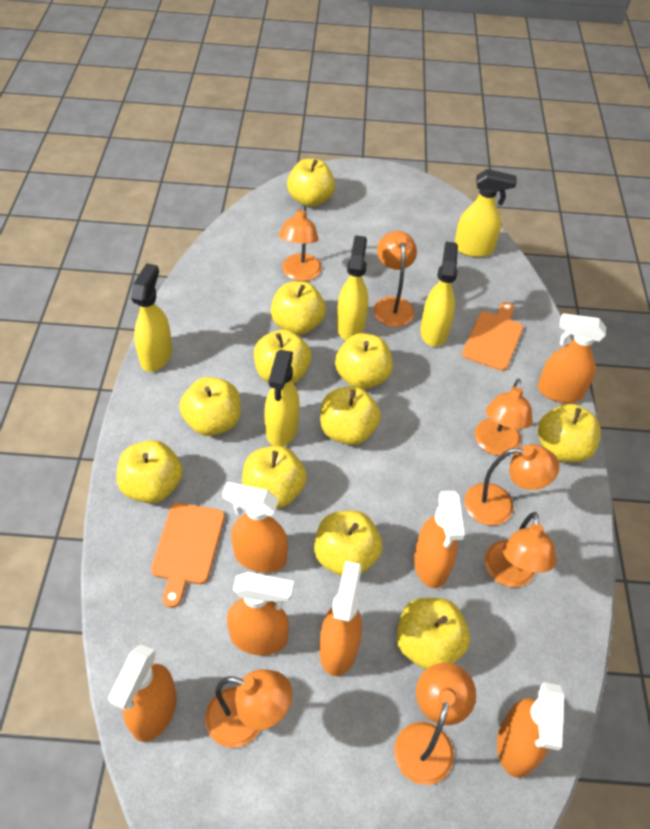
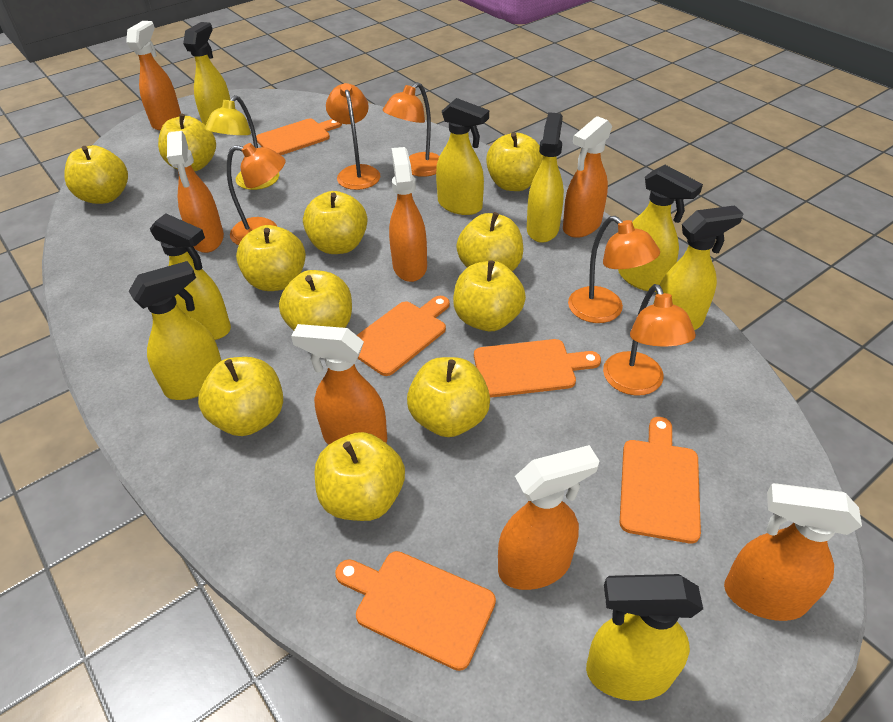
orange cutting board: [151,503,225,608] [462,302,523,371] = 2 -> [256,119,342,155] [335,551,496,671] [357,296,450,376] [474,339,601,398] [620,417,701,543] = 5
orange lamp: [205,669,292,748] [279,204,322,281] [373,231,417,327] [394,662,476,785] [464,444,559,525] [475,379,533,456] [484,512,557,587] = 7 -> [227,143,286,245] [326,83,381,190] [383,82,440,177] [568,216,660,323] [603,284,696,396] = 5
yellow lamp: none = 0 -> [205,95,279,190] = 1
yellow spray bottle: [131,263,172,372] [264,350,299,446] [337,235,368,340] [420,241,458,347] [455,169,517,257] = 5 -> [129,261,222,400] [150,213,231,340] [183,22,230,125] [436,98,489,215] [527,112,564,243] [586,574,703,701] [618,165,703,292] [654,205,744,330] = 8

